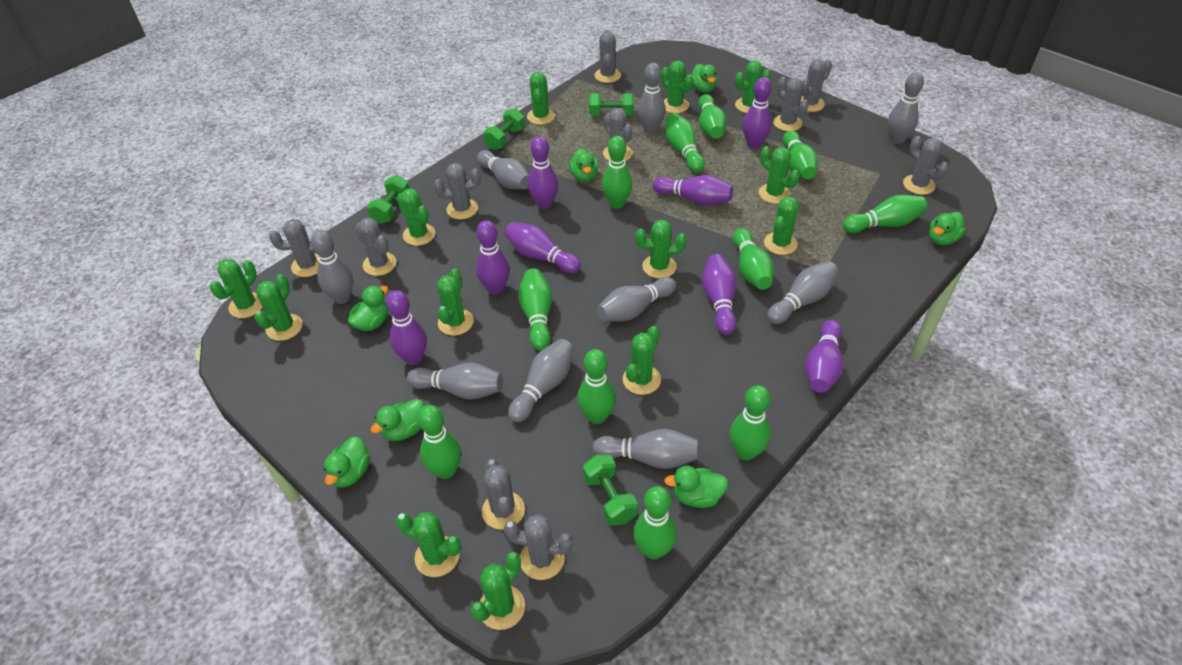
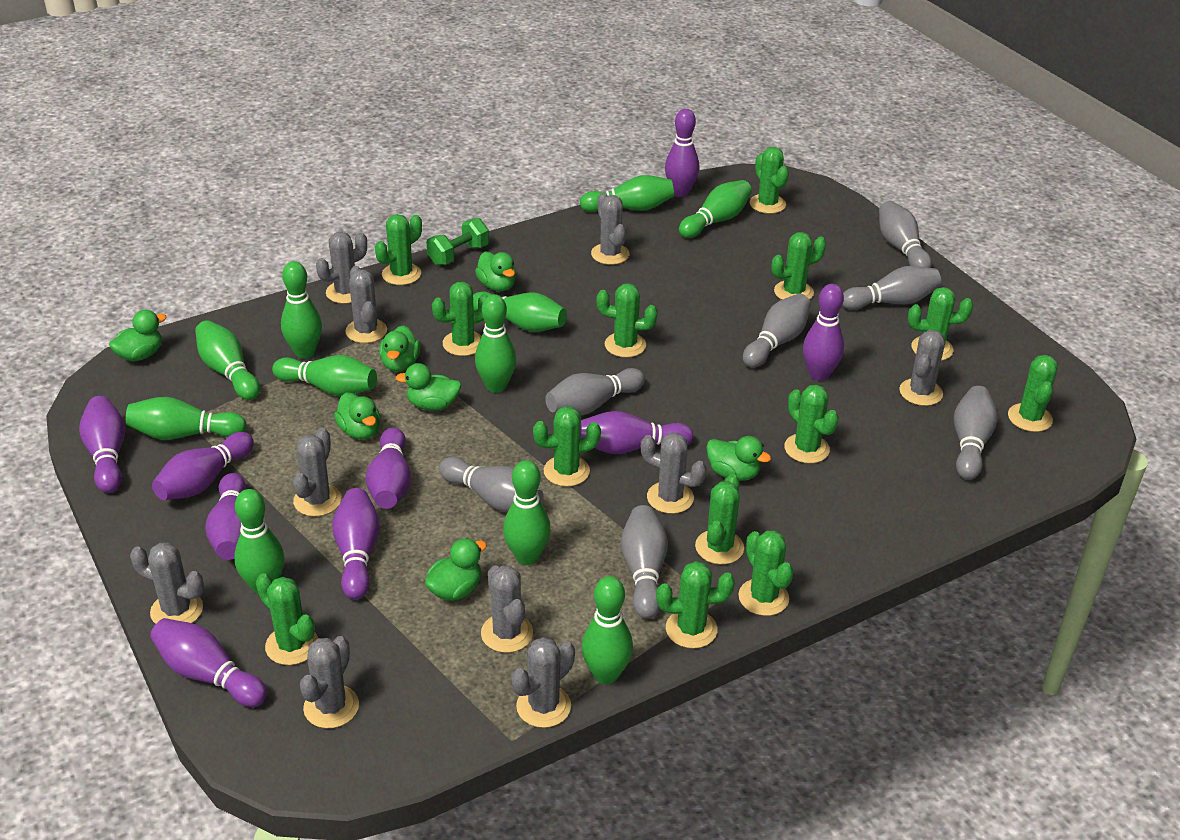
green dumbbell: [367,175,409,224] [483,108,525,150] [583,454,638,526] [589,93,634,115] = 4 -> [427,218,489,265] = 1
grey bowling pin: [311,230,353,304] [407,363,503,399] [477,150,529,189] [508,339,574,423] [592,429,699,469] [597,277,676,321] [638,63,666,134] [767,261,839,324] [888,72,924,144] = 9 -> [439,457,544,512] [545,368,645,415] [621,505,668,619] [743,294,811,368] [842,266,941,310] [879,201,932,268] [954,386,998,480] = 7
purple bowling pin: [386,290,427,365] [476,220,510,295] [505,222,581,274] [528,136,558,209] [653,175,733,206] [702,254,736,335] [743,77,772,149] [805,320,843,393] = 8 -> [79,396,125,493] [150,618,267,707] [152,432,254,500] [205,473,246,560] [332,488,380,600] [366,427,411,509] [580,411,693,454] [665,109,699,197] [803,284,844,381] = 9

